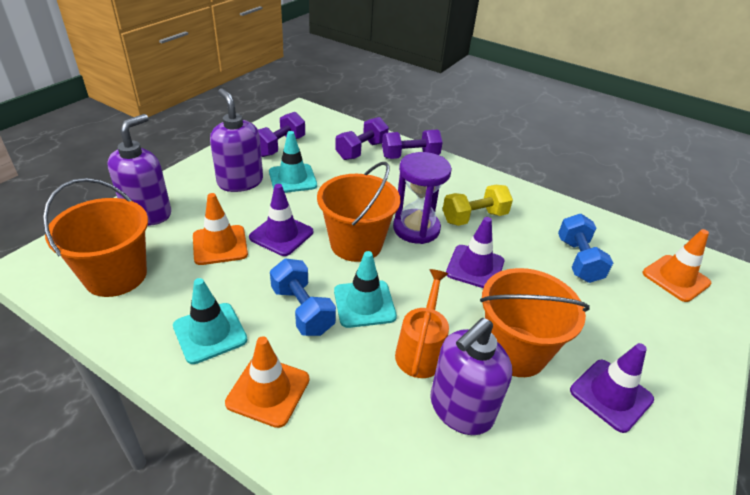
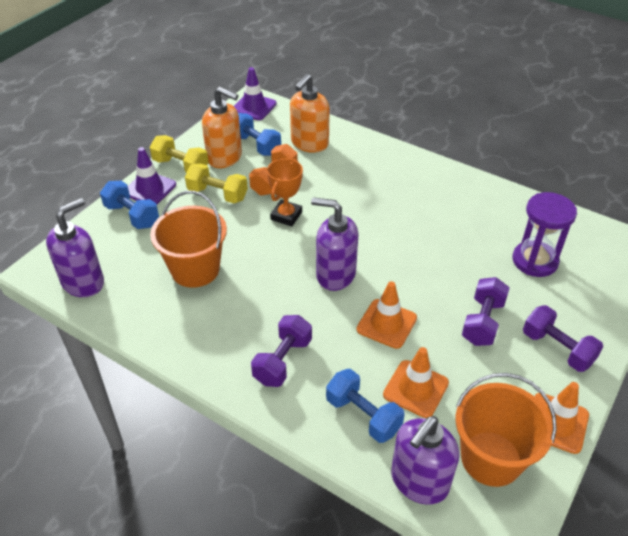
blue dumbbell: [270,259,336,336] [558,214,613,283] = 2 -> [100,181,159,229] [238,113,281,156] [326,369,405,443] = 3
orange bucket: [43,178,148,297] [317,162,400,262] [480,268,590,377] = 3 -> [150,191,227,288] [456,373,557,487] = 2
orange dumbbell: none = 0 -> [249,144,298,196] = 1
orange soap dispenser: none = 0 -> [202,87,242,168] [290,74,330,153] = 2
orange trophy: none = 0 -> [267,158,303,226] = 1
orange watering can: [395,269,449,378] = 1 -> none = 0
purple traffic cone: [249,184,313,256] [446,217,504,288] [570,343,654,433] = 3 -> [128,147,176,204] [234,67,276,120] = 2
turquoise traffic cone: [173,278,248,364] [269,131,317,193] [334,251,397,328] = 3 -> none = 0
yellow dumbbell: [442,185,513,226] = 1 -> [150,135,209,173] [185,163,248,203] = 2

